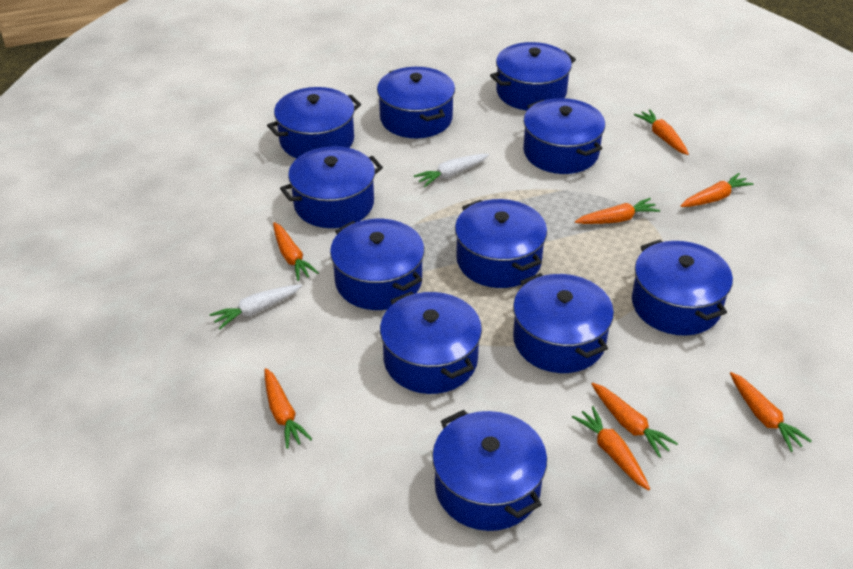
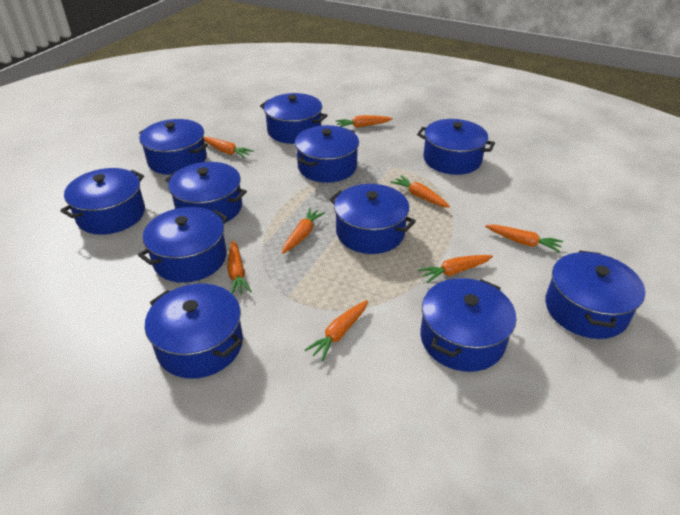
white carrot: [209,284,302,329] [414,154,489,187] = 2 -> none = 0

